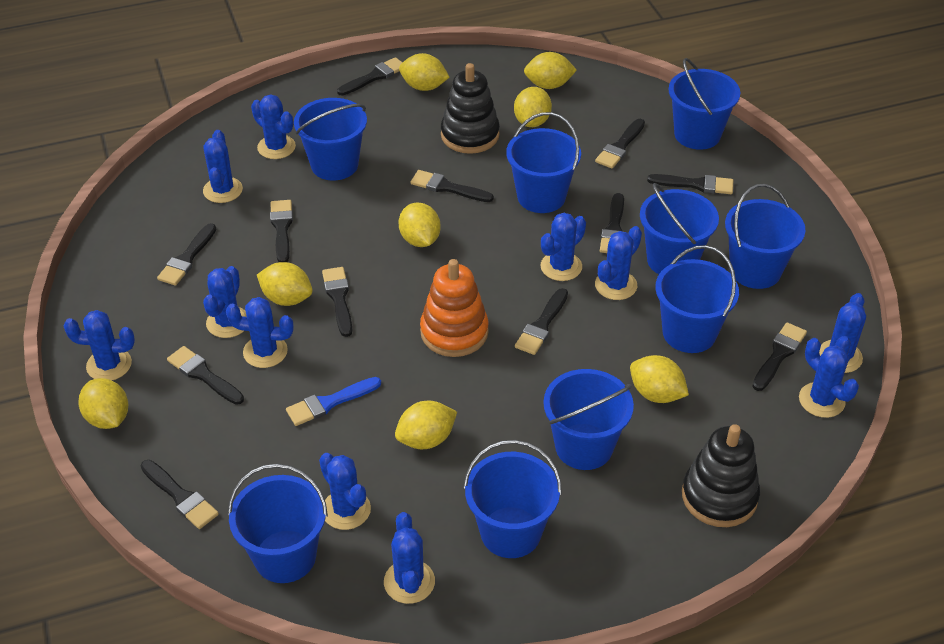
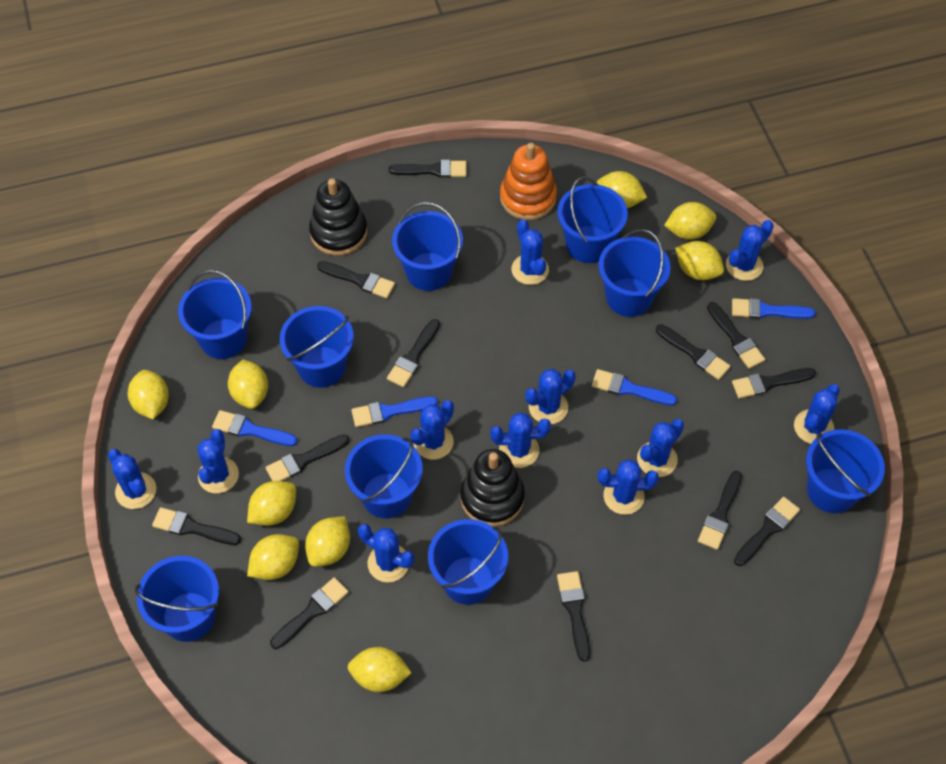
blue brush: [286,377,381,426] = 1 -> [212,410,297,446] [351,396,438,427] [592,369,677,405] [732,298,815,319] = 4
yellow lemon: [78,378,128,429] [257,262,313,306] [395,401,457,449] [399,53,450,91] [399,202,440,247] [514,87,552,127] [524,52,577,89] [630,355,689,403] = 8 -> [128,370,169,419] [228,359,268,409] [247,481,296,526] [247,534,299,580] [305,516,350,567] [348,647,412,692] [597,171,647,208] [664,202,716,240] [675,241,724,280] = 9

